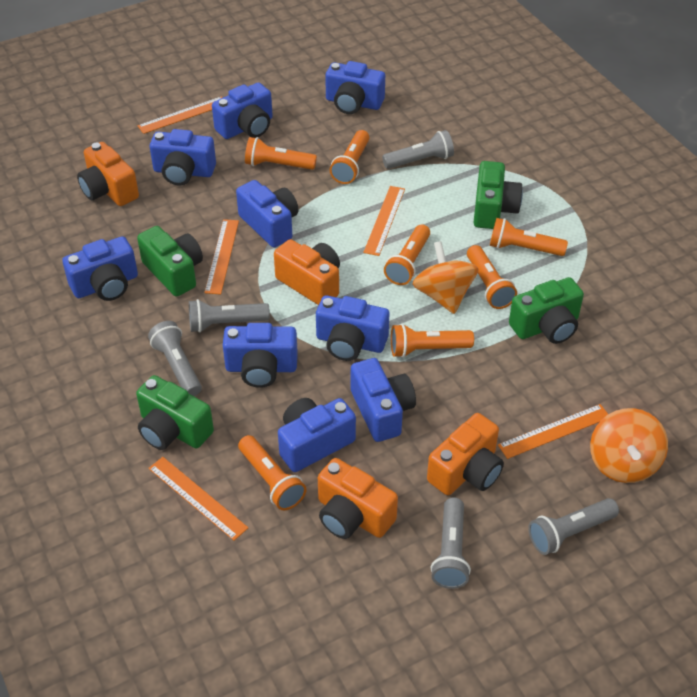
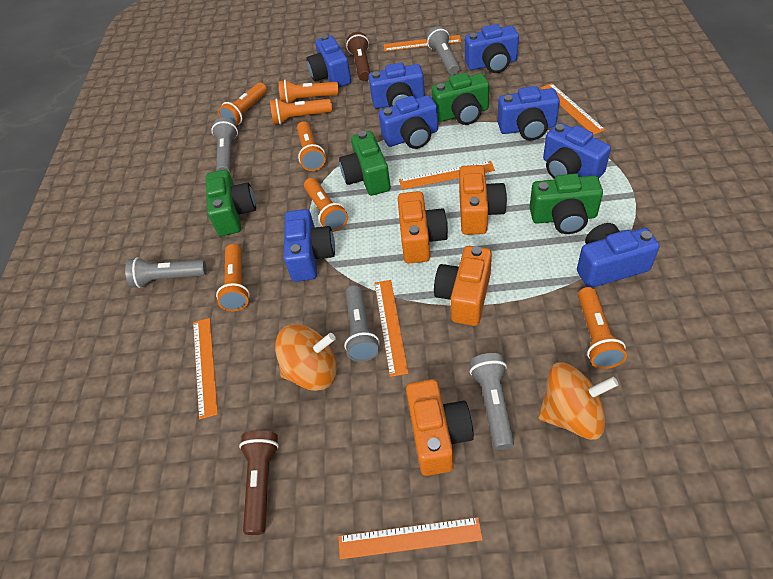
blue camera: [62,236,138,301] [150,129,216,185] [212,82,273,139] [223,323,298,388] [236,180,299,248] [278,398,356,472] [316,295,389,361] [325,61,385,114] [351,358,416,442] = 9 -> [284,209,335,282] [306,35,351,88] [369,62,425,109] [379,95,438,149] [465,24,519,73] [497,86,560,140] [543,123,611,179] [577,223,660,288] = 8
brown flashlight: none = 0 -> [239,430,279,535] [346,32,370,81] = 2
orange ruler: [137,96,223,134] [149,457,248,541] [204,219,239,295] [363,186,405,256] [498,404,608,459] = 5 -> [193,318,218,419] [338,517,483,559] [375,280,408,377] [384,35,461,51] [399,161,495,190] [541,83,605,135] = 6

